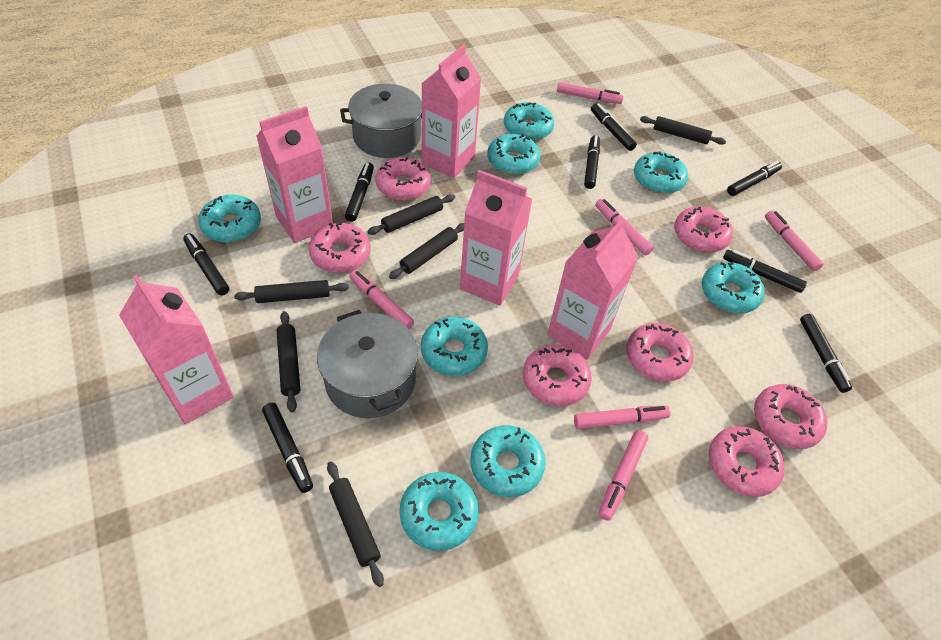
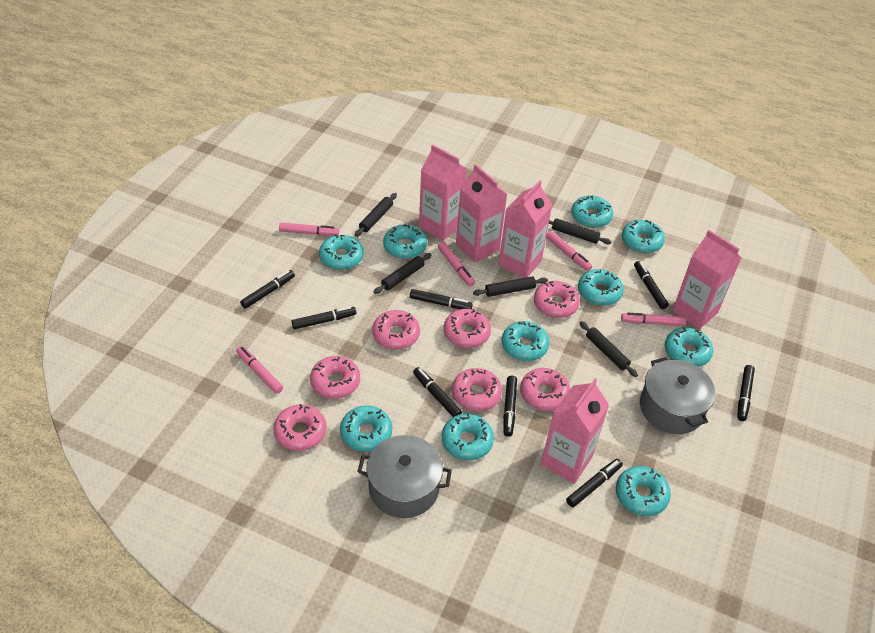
black rolling pin: [234,280,349,303] [277,311,300,412] [327,461,384,587] [367,194,455,235] [389,223,464,279] [640,116,726,145] = 6 -> [355,193,397,237] [374,253,431,294] [473,276,548,297] [549,218,612,244] [580,321,638,377] = 5
pink marker: [350,270,414,329] [557,82,623,104] [574,406,671,429] [595,199,653,255] [599,430,648,521] [765,211,823,271] = 6 -> [236,346,283,394] [279,222,339,236] [438,242,475,286] [546,231,592,271] [621,313,686,326] = 5
turquoise donut: [198,195,261,242] [399,472,479,551] [421,317,488,376] [470,425,546,497] [487,134,540,175] [504,102,554,141] [634,151,688,194] [702,262,765,313] = 8 -> [319,234,364,270] [340,405,392,452] [383,224,427,259] [442,414,494,460] [502,321,549,361] [571,195,613,228] [578,269,624,306] [616,466,671,516] [622,220,665,253] [665,327,713,367] = 10

